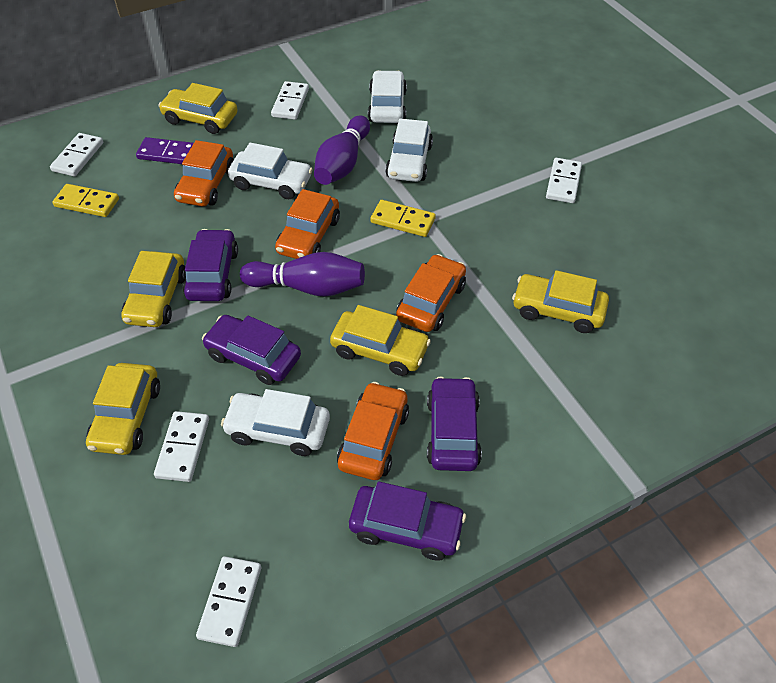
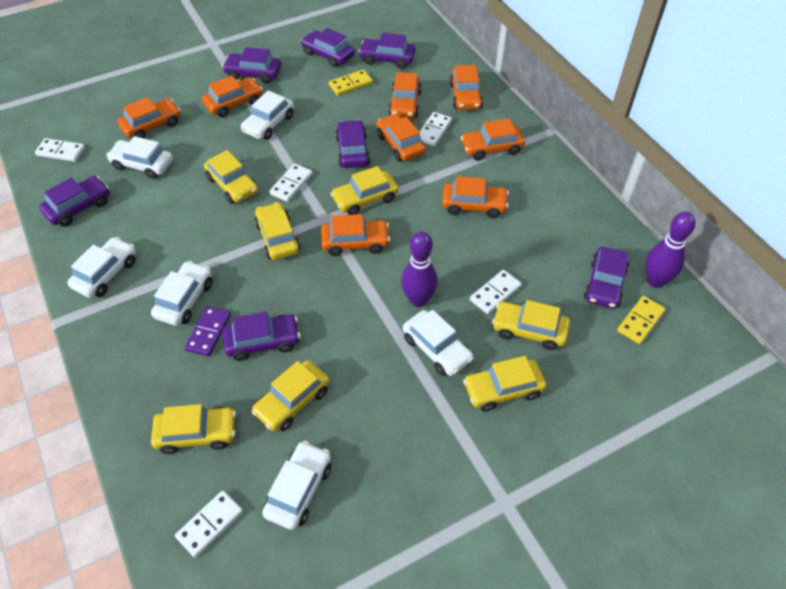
orange car: [174,140,234,206] [275,189,340,259] [337,382,409,480] [396,254,466,332] = 4 -> [117,97,181,138] [202,76,263,117] [321,214,390,256] [376,114,426,162] [388,72,421,118] [442,176,509,218] [449,65,483,110] [461,119,525,161] = 8
purple car: [183,229,238,301] [202,315,301,385] [349,481,466,561] [427,376,482,471] = 4 -> [39,176,110,227] [222,47,281,84] [222,312,300,361] [301,28,355,67] [335,120,370,168] [358,33,415,69] [584,246,629,309] = 7
white car: [221,389,330,456] [228,143,313,199] [368,70,407,123] [385,119,433,182] = 4 -> [67,237,136,298] [106,136,173,179] [151,261,212,326] [241,91,294,140] [262,441,331,530] [403,310,474,376] = 6
yellow car: [86,363,160,455] [121,251,186,327] [158,83,238,134] [330,305,431,376] [512,270,609,333] = 5 -> [151,404,236,454] [204,150,258,204] [251,360,330,431] [255,202,301,260] [330,166,398,215] [463,356,546,412] [492,300,570,350] = 7

